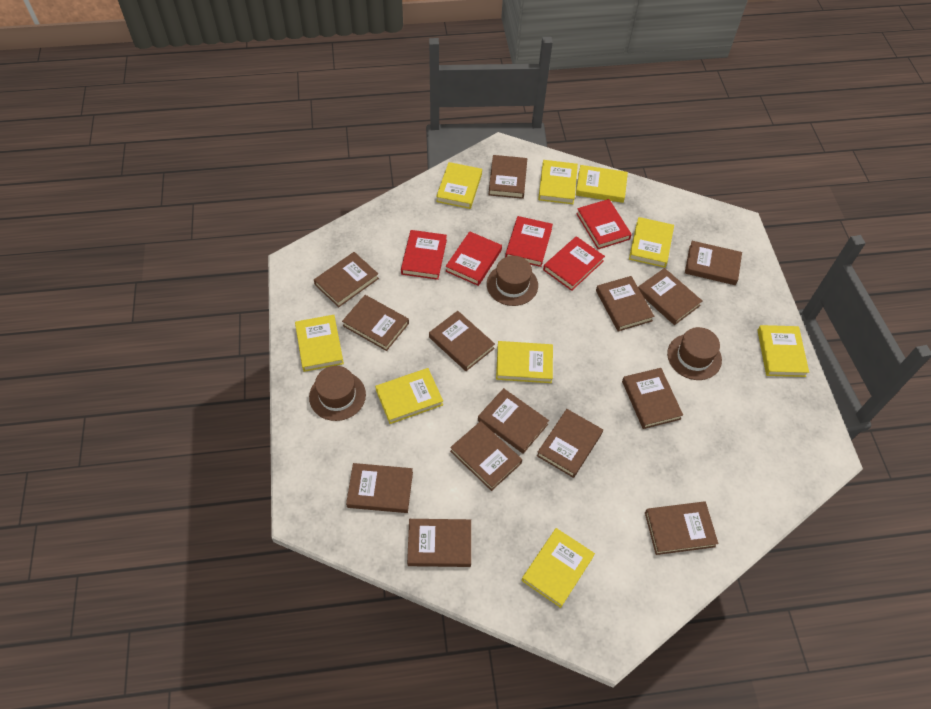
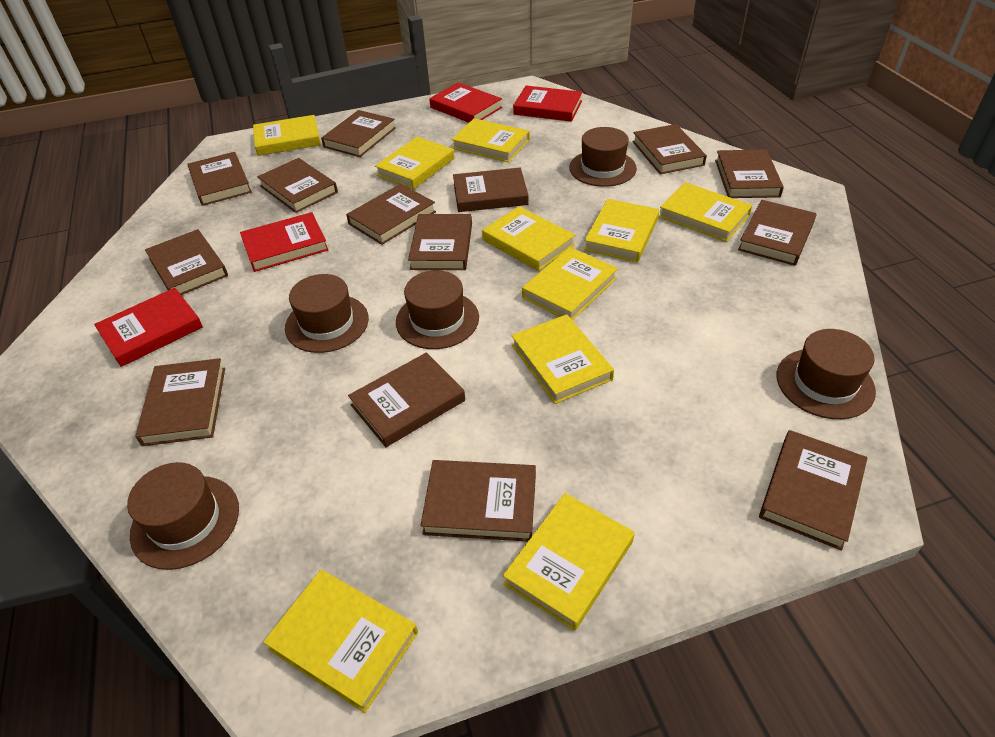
brown hat: [309,366,366,421] [487,256,538,306] [667,327,722,380] = 3 -> [127,462,239,570] [285,274,369,353] [396,270,479,349] [569,127,637,187] [777,329,876,419] = 5
red book: [401,230,447,280] [446,231,502,286] [505,216,553,267] [543,236,605,291] [576,199,632,249] = 5 -> [94,288,203,367] [240,212,329,272] [429,82,502,123] [513,86,583,122] = 4
yellow book: [295,315,344,372] [375,368,443,424] [436,162,482,209] [496,341,553,383] [522,528,595,608] [538,160,578,204] [576,165,628,203] [629,217,674,268] [757,325,809,377] = 9 -> [253,115,321,156] [263,570,418,713] [375,137,454,189] [451,118,529,162] [482,206,575,271] [503,493,635,631] [511,314,614,404] [522,247,618,321] [584,199,659,262] [659,182,752,242] = 10

